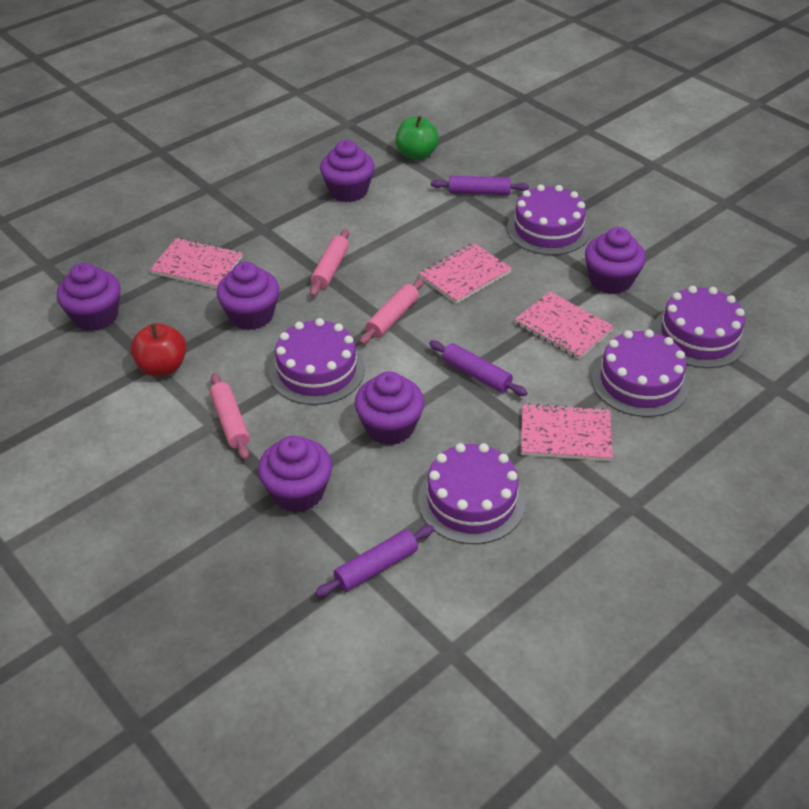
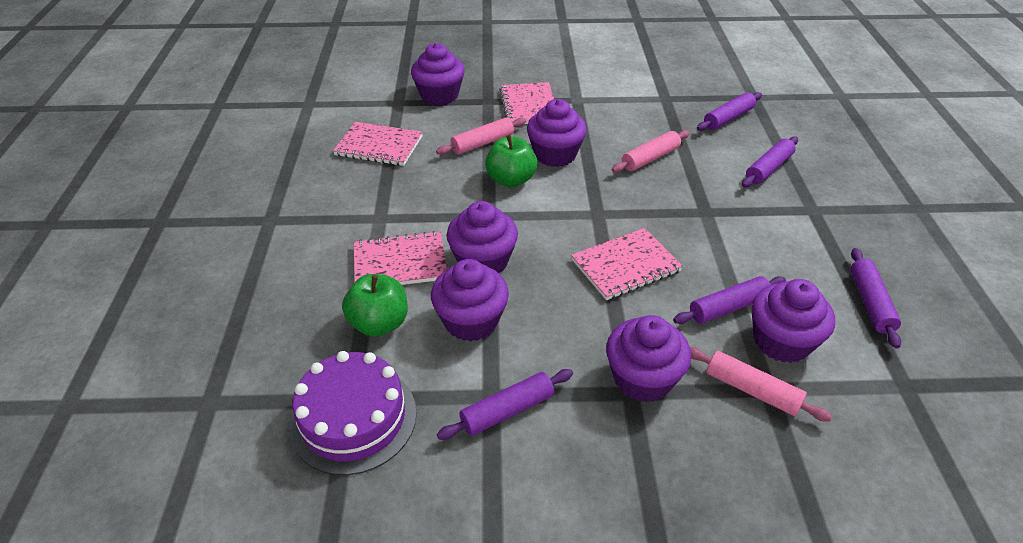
green apple: [395,116,439,160] = 1 -> [342,274,408,337] [485,135,537,188] = 2
purple cake: [269,318,365,405] [418,443,526,544] [507,184,590,255] [591,329,689,417] [652,286,747,368] = 5 -> [289,351,417,475] = 1
purple rolling pin: [315,525,434,597] [429,340,528,396] [431,176,529,195] = 3 -> [437,369,573,440] [673,276,786,324] [697,92,762,131] [742,136,798,187] [850,248,901,349] = 5
red apple: [130,323,186,376] = 1 -> none = 0

